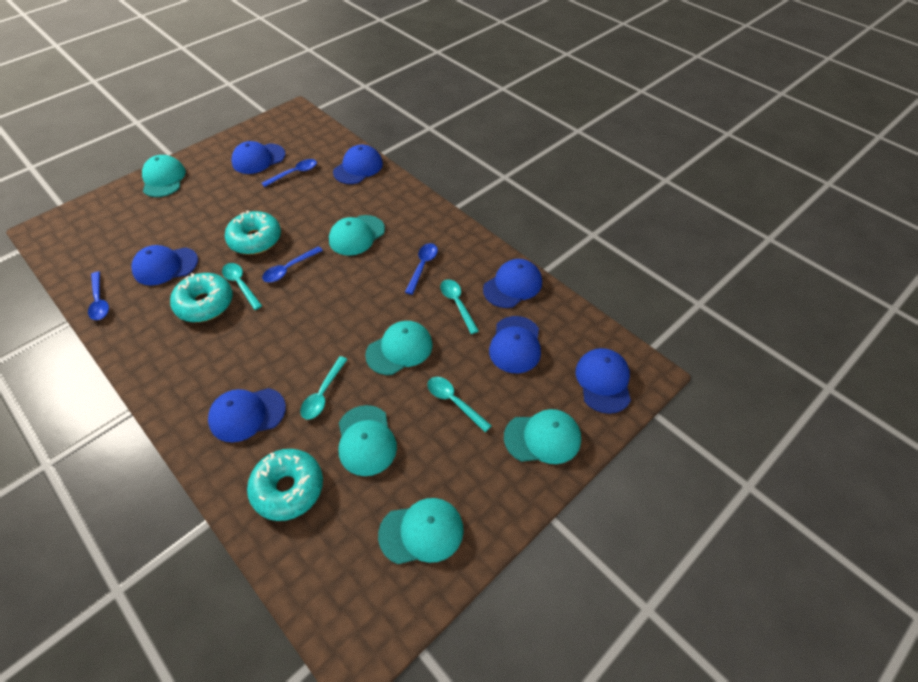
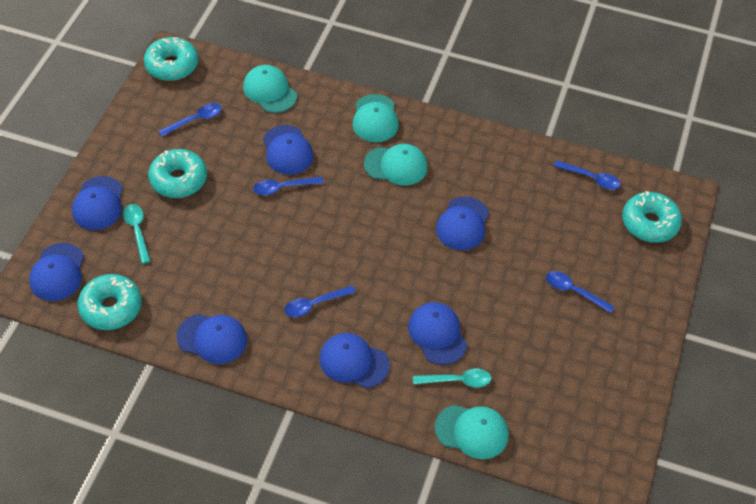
blue spoon: [88,271,109,320] [262,159,317,187] [262,246,323,282] [405,243,438,295] = 4 -> [159,103,222,136] [253,177,323,195] [284,286,356,317] [546,271,614,313] [554,160,621,190] = 5
turquoise cap: [142,155,186,197] [329,215,385,256] [339,405,397,476] [365,321,433,375] [378,498,464,564] [504,409,581,464] = 6 -> [243,65,297,113] [352,94,399,142] [364,144,428,185] [435,405,509,459] = 4
turquoise donut: [170,273,233,322] [225,210,281,255] [247,449,323,521] = 3 -> [77,274,142,330] [144,37,198,81] [148,149,207,198] [622,191,682,243] = 4
turquoise spoon: [222,263,262,310] [300,356,348,420] [427,377,492,432] [440,279,479,334] = 4 -> [123,204,150,264] [413,368,491,388] = 2

